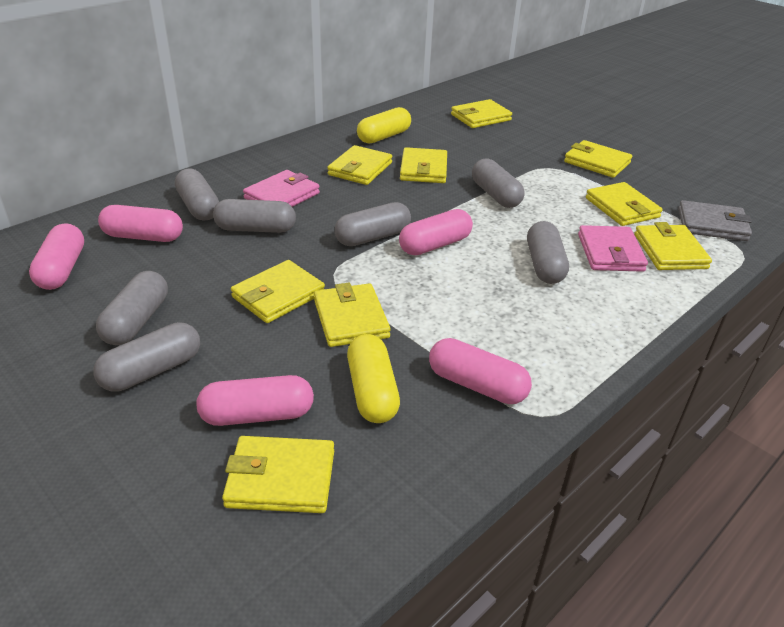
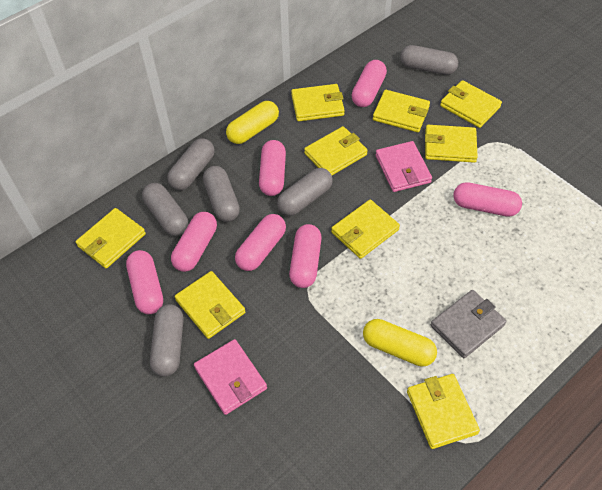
grey capsule: [93,322,200,392] [96,271,168,345] [175,168,219,220] [213,199,296,233] [335,202,411,246] [472,159,525,208] [527,221,569,284] = 7 -> [142,183,188,236] [150,304,184,377] [167,138,215,190] [203,166,240,222] [277,168,333,216] [400,45,458,75] = 6
pink capsule: [29,223,84,290] [98,205,183,242] [196,375,314,426] [399,209,473,255] [429,338,532,404] = 5 -> [126,250,163,314] [171,212,217,272] [235,214,286,271] [259,140,286,196] [289,224,322,288] [352,60,387,107] [453,182,522,217] = 7

